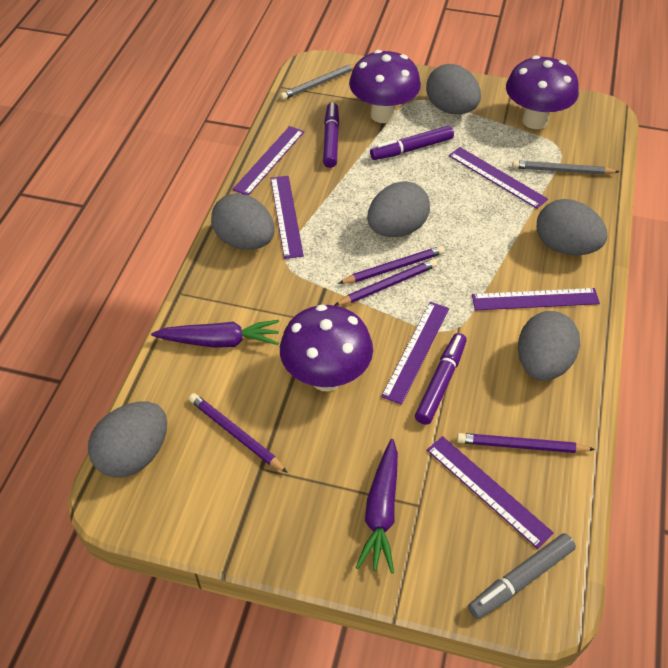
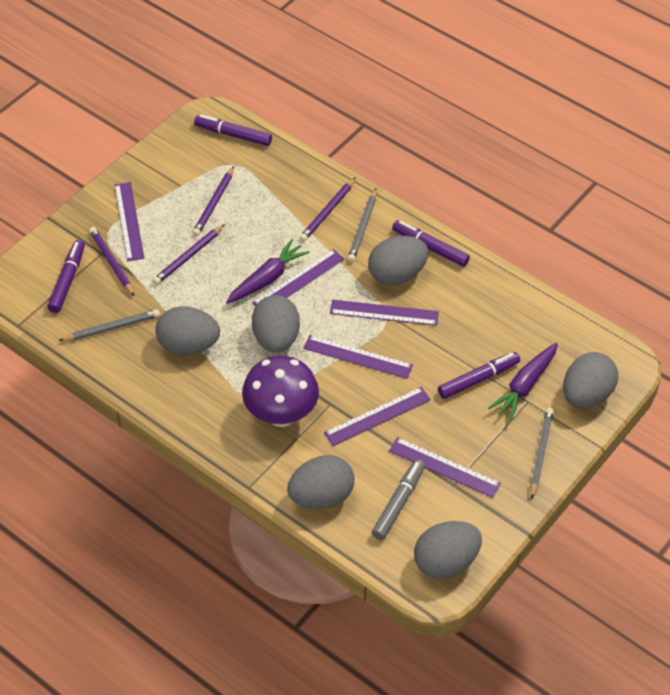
grey pencil: [280,64,356,100] [512,160,619,175] = 2 -> [58,309,160,341] [348,189,377,262] [530,408,554,499] = 3
purple marker: [323,102,339,168] [370,126,454,160] [415,333,467,425] = 3 -> [48,240,85,313] [194,115,272,146] [392,220,470,267] [438,352,520,399] = 4
purple mushroom: [280,305,373,391] [349,50,421,123] [506,55,579,129] = 3 -> [242,356,319,427] = 1

